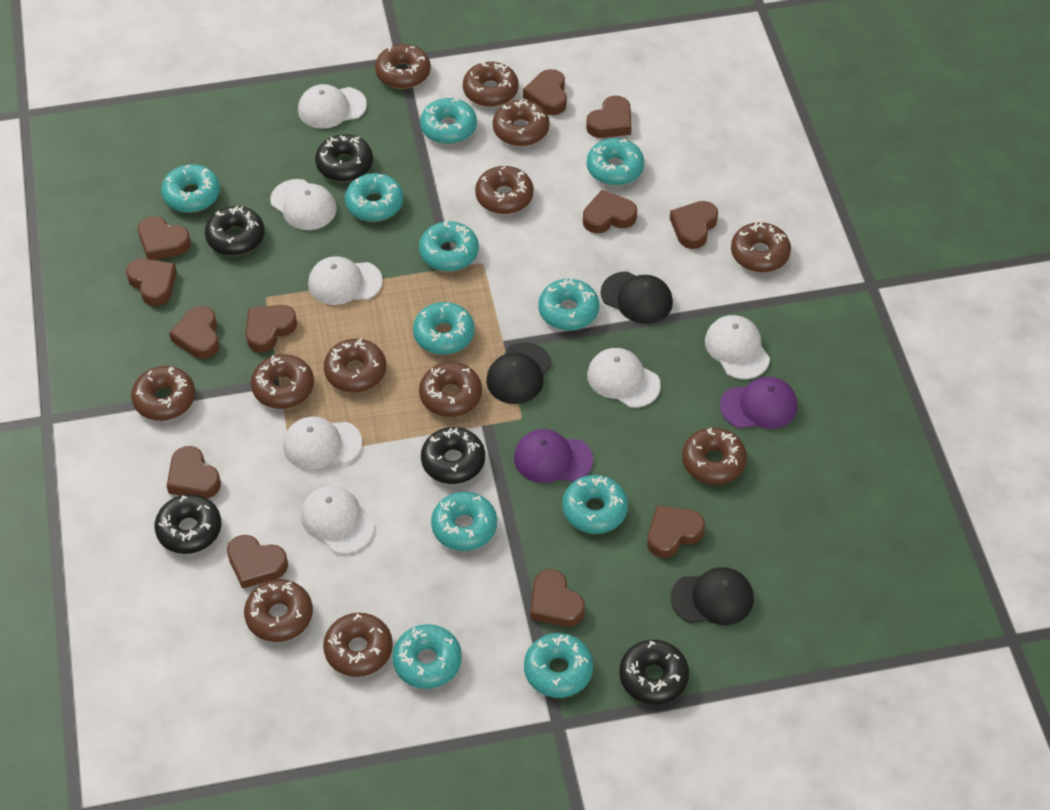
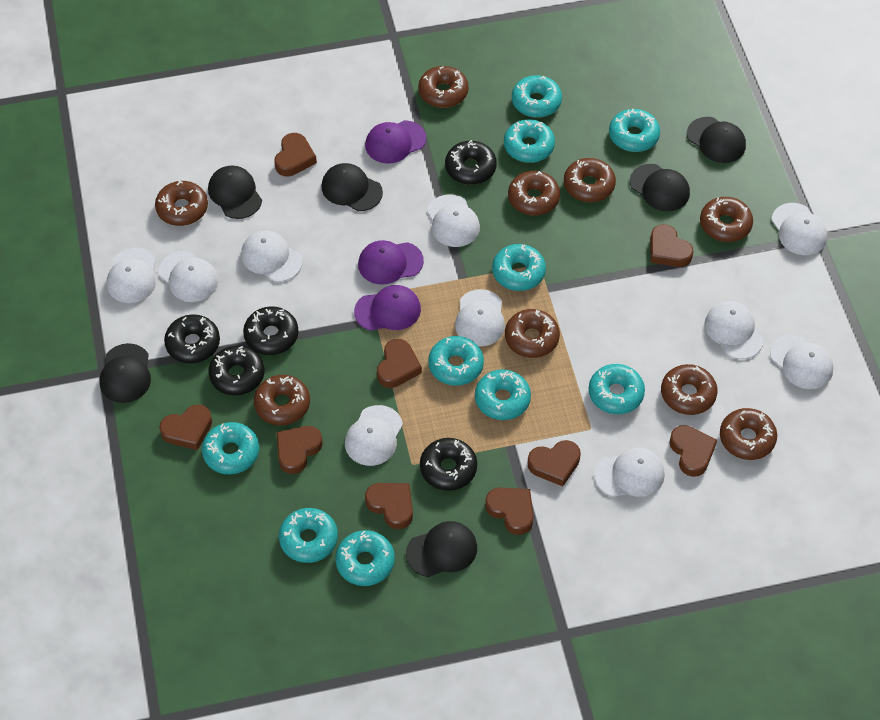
black cap: [486,342,552,404] [601,271,673,324] [671,567,754,625] = 3 -> [100,343,151,403] [208,166,262,219] [321,163,383,211] [406,521,477,577] [630,164,690,211] [687,117,746,163] = 6
brown donut: [131,366,195,421] [244,579,313,642] [251,354,314,409] [323,613,393,677] [324,339,386,393] [375,44,431,89] [419,362,482,417] [463,61,519,107] [475,166,534,214] [493,99,550,146] [682,427,747,485] [731,222,791,273] = 12 -> [155,181,208,226] [254,375,310,426] [418,66,469,108] [505,309,560,358] [508,171,560,216] [564,158,616,202] [661,364,718,415] [700,197,753,242] [720,408,777,460] = 9
brown heart: [126,258,177,306] [138,216,191,260] [167,446,221,499] [169,306,220,359] [227,535,288,589] [245,305,297,353] [523,69,567,115] [530,569,585,627] [583,190,637,233] [586,96,632,138] [647,505,705,558] [670,201,718,249] = 12 -> [159,404,212,450] [274,133,317,176] [277,426,322,474] [365,483,413,529] [377,339,422,388] [485,488,533,535] [527,440,581,486] [650,224,694,267] [670,425,717,477] = 9
purple cap: [514,429,593,483] [720,377,797,429] = 2 -> [354,285,421,331] [358,240,424,285] [365,120,426,164] = 3
turquoise donut: [161,164,220,213] [345,173,404,222] [392,624,462,689] [413,302,475,355] [419,221,479,271] [420,98,477,144] [431,492,497,551] [524,633,593,698] [539,279,599,331] [562,475,628,534] [587,138,644,186] = 11 -> [202,422,259,474] [279,508,338,563] [335,530,395,586] [428,336,484,386] [475,369,531,420] [492,244,546,291] [504,119,555,163] [512,75,562,118] [589,364,645,414] [609,109,660,152] = 10
white cap: [270,179,337,230] [283,416,362,470] [298,84,367,129] [301,486,374,554] [308,256,383,305] [587,348,661,408] [705,315,770,379] = 7 -> [107,248,156,303] [158,251,218,302] [241,230,302,282] [345,405,403,466] [427,194,480,247] [455,289,505,347] [594,448,665,497] [705,301,763,359] [770,334,834,389] [771,203,828,255] = 10

